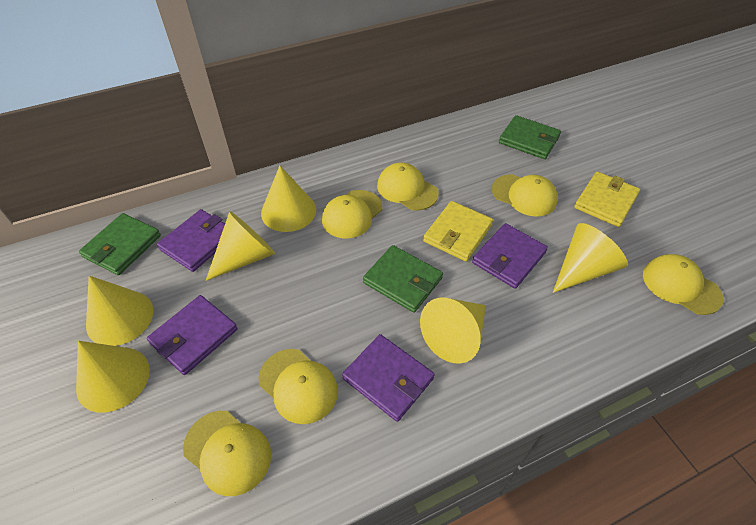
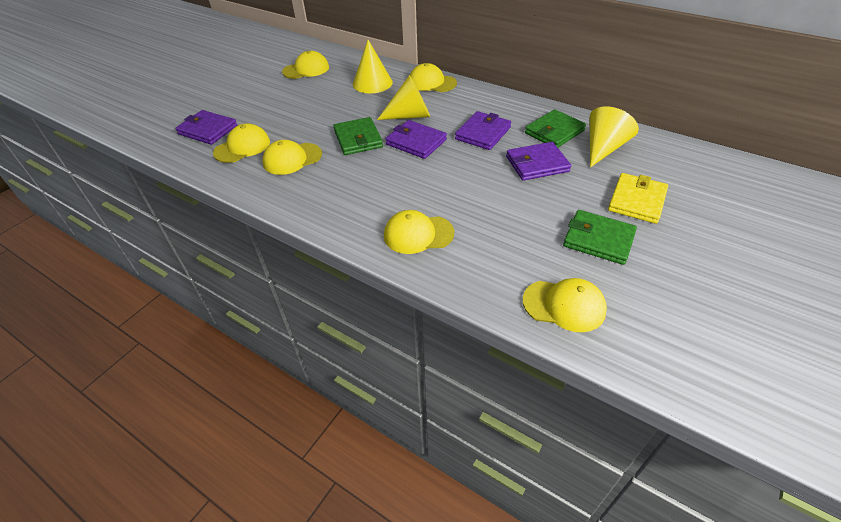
yellow cone: [76,341,150,413] [86,276,153,346] [206,211,275,281] [261,166,316,232] [420,297,486,364] [553,223,628,293] = 6 -> [353,40,393,93] [377,75,430,120] [590,106,639,168] = 3
yellow wallet: [423,201,493,262] [574,172,640,227] = 2 -> [608,173,668,224] = 1

